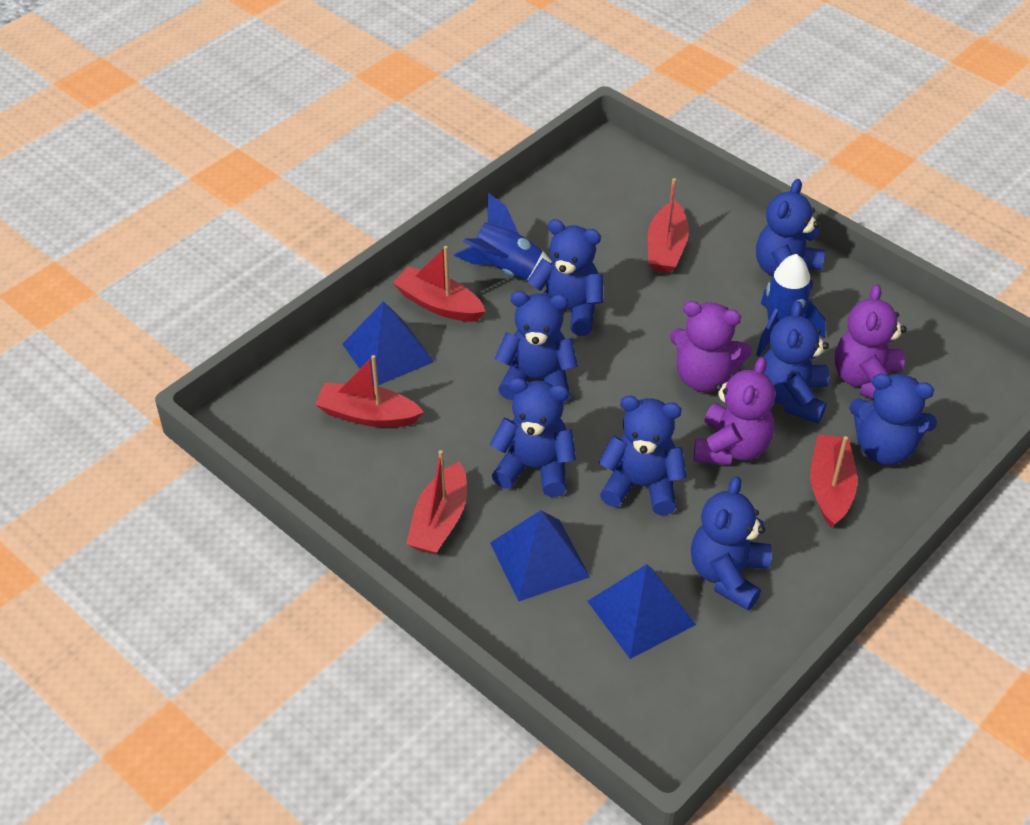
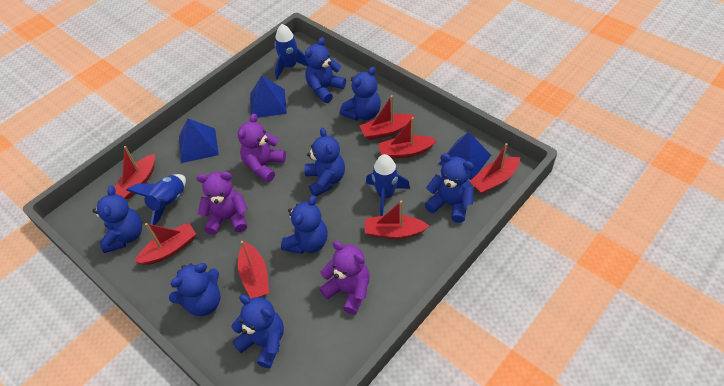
blue rocket: [454,193,552,280] [756,254,826,357] = 2 -> [126,174,186,228] [275,24,308,79] [366,154,410,216] = 3
red boat: [315,355,424,427] [393,246,486,322] [406,450,467,555] [647,178,689,273] [810,435,858,528] = 5 -> [114,146,155,200] [134,222,196,265] [238,241,269,299] [360,95,415,140] [365,200,429,239] [378,117,437,159] [470,143,520,194] = 7

